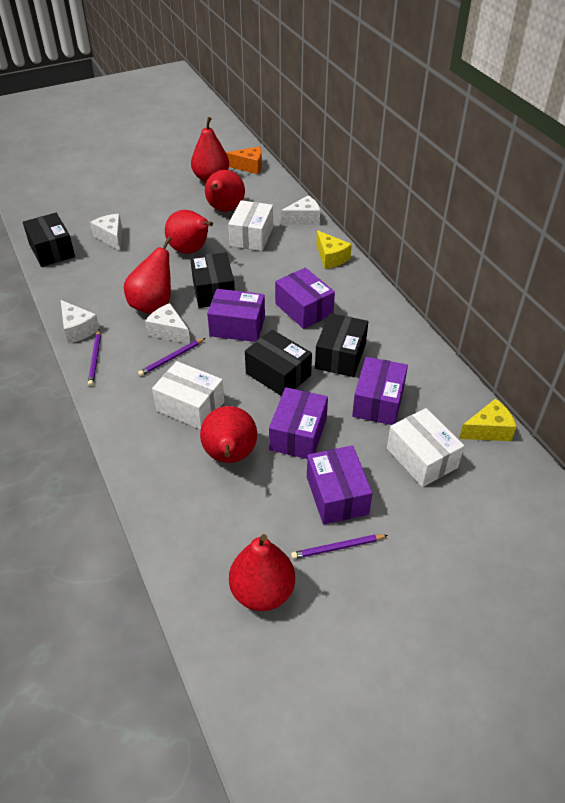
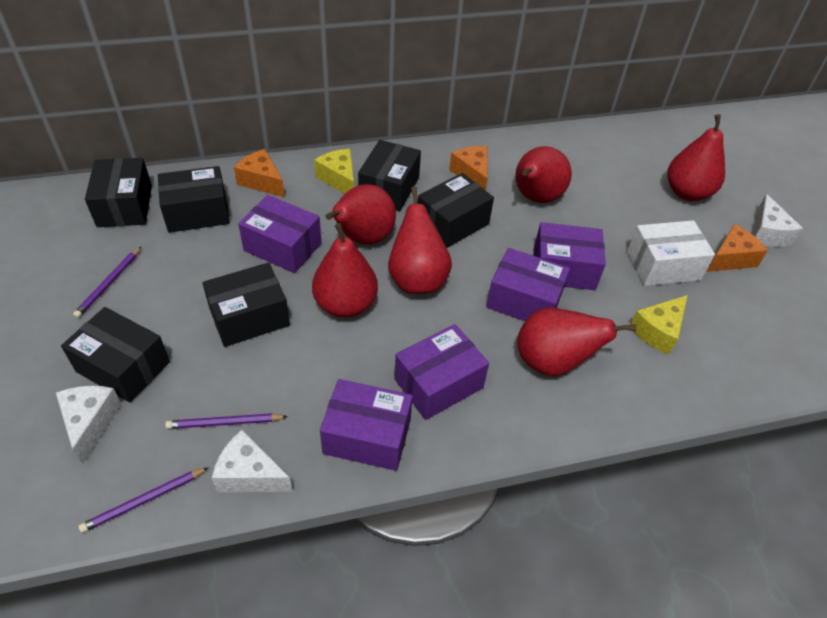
black box: [23,213,75,267] [190,252,235,308] [245,330,312,396] [315,313,368,377] = 4 -> [61,307,170,403] [85,158,152,227] [158,166,230,233] [202,263,290,347] [358,140,421,211] [418,173,494,248] = 6
orange cheese: [226,147,262,174] = 1 -> [234,149,285,197] [449,146,488,190] [707,224,768,272] = 3
white box: [152,361,224,430] [228,200,273,251] [387,408,464,487] = 3 -> [627,220,715,286] = 1
white cheese: [61,300,100,344] [90,214,122,251] [145,303,190,344] [281,195,320,225] = 4 -> [56,386,122,464] [212,430,293,492] [753,194,803,247] = 3

